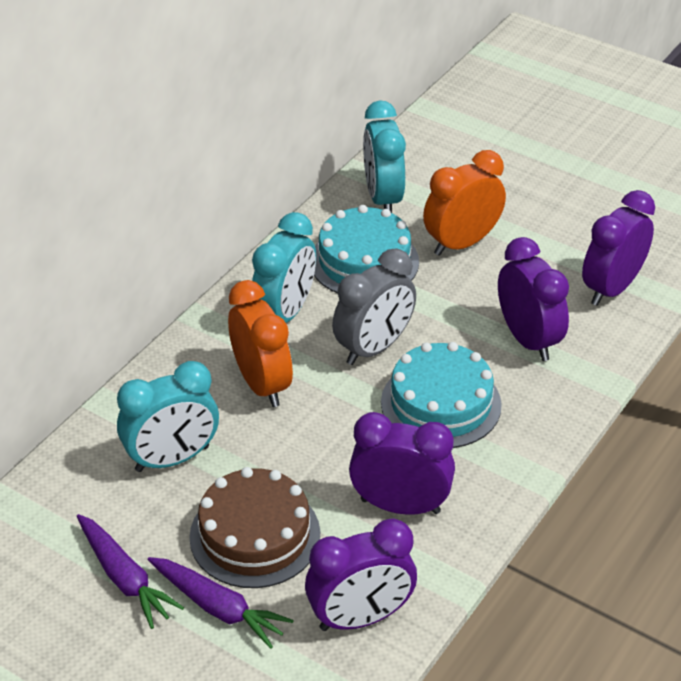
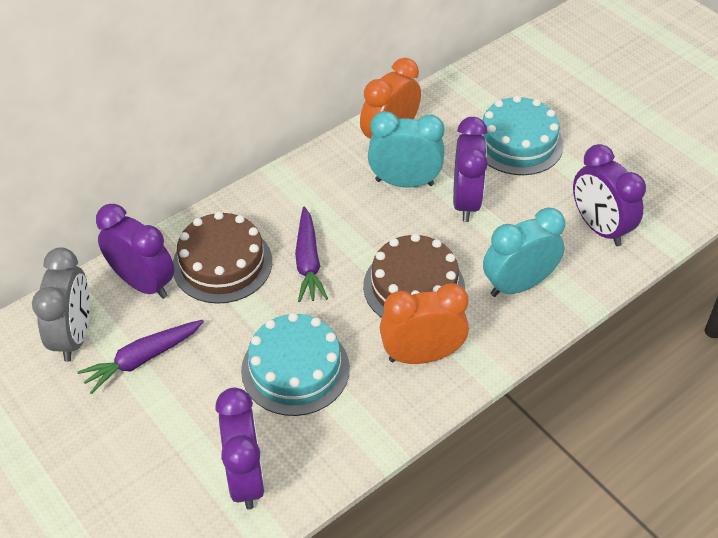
brown cake: [189,467,320,588] = 1 -> [173,211,272,304] [363,233,465,318] = 2
turquoise clock: [117,361,219,472] [252,212,316,323] [363,100,406,213] = 3 -> [368,111,445,187] [483,208,565,297] = 2

